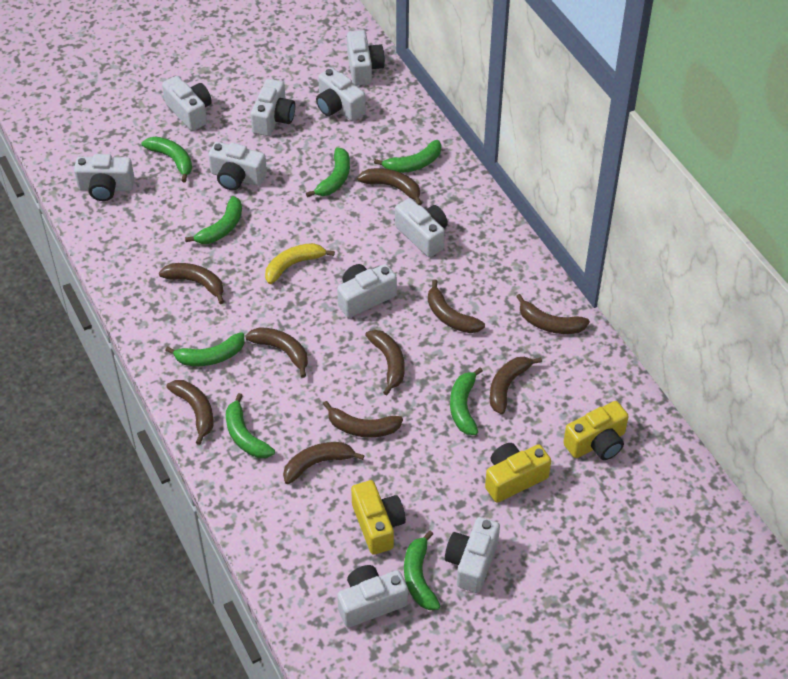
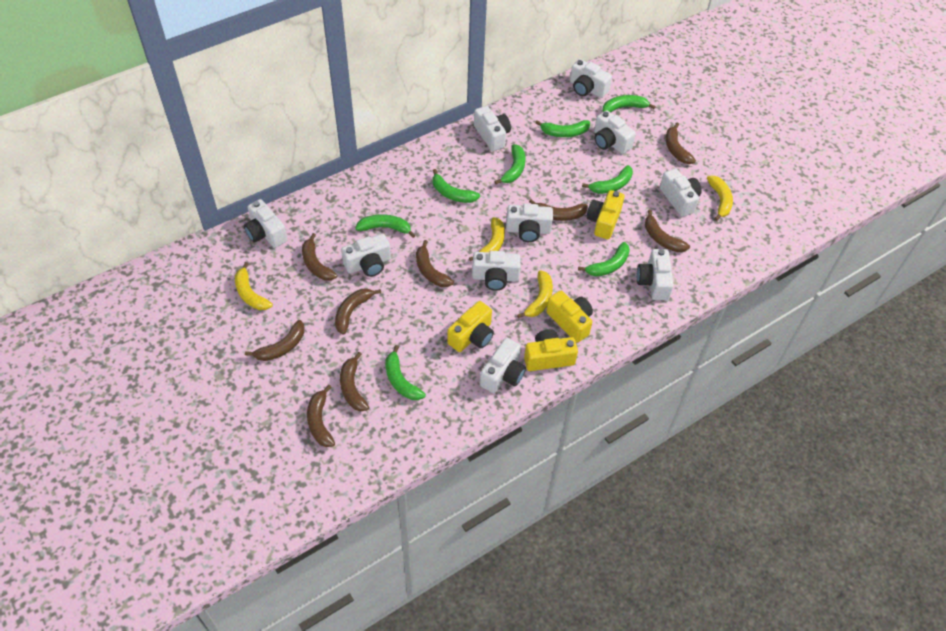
brown banana: [159,263,224,304] [166,380,214,445] [245,327,308,378] [283,442,365,484] [323,401,403,437] [357,168,422,205] [365,330,405,395] [428,279,485,333] [490,357,542,414] [516,294,590,334] = 10 -> [245,320,305,361] [302,233,337,281] [307,385,335,447] [335,288,381,335] [340,352,369,411] [416,240,454,287] [529,199,588,221] [645,210,690,252] [666,123,696,164] = 9
yellow banana: [265,243,335,284] = 1 -> [235,262,273,310] [469,217,505,261] [517,270,553,318] [707,176,733,221] = 4
yellow camera: [351,480,406,555] [485,443,551,503] [563,401,629,460] = 3 -> [447,301,494,352] [524,329,578,371] [546,291,593,343] [586,190,625,239] = 4

